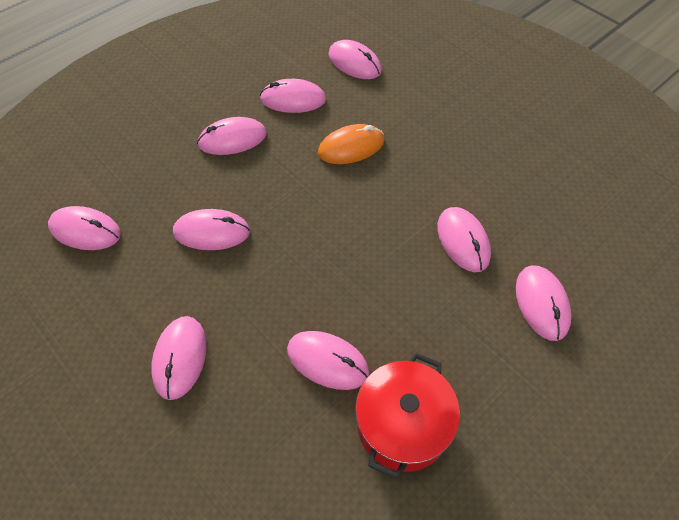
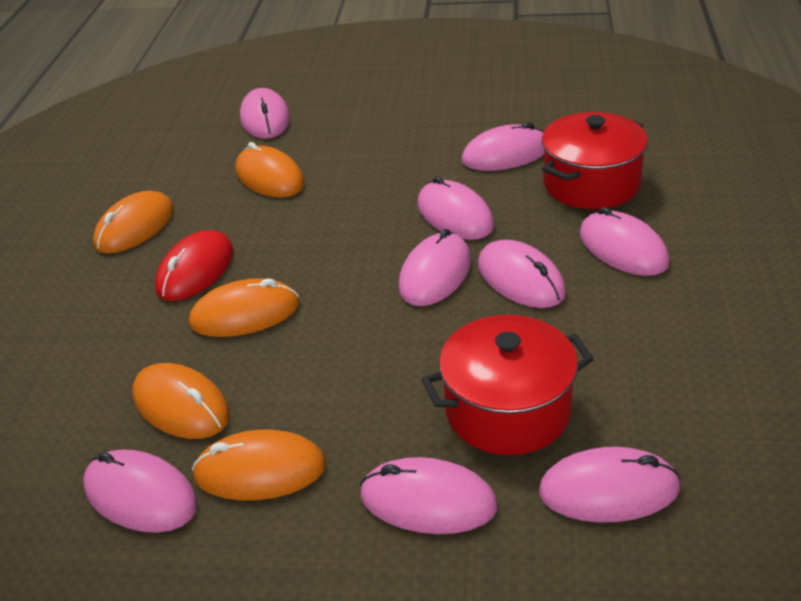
orange mouse: [318,124,384,164] = 1 -> [93,191,174,253] [133,363,230,439] [189,278,299,337] [192,430,326,501] [236,142,304,197] = 5
red mouse: none = 0 -> [155,230,234,301] = 1
red pot: [355,353,460,479] = 1 -> [422,315,594,455] [542,112,648,209] = 2

